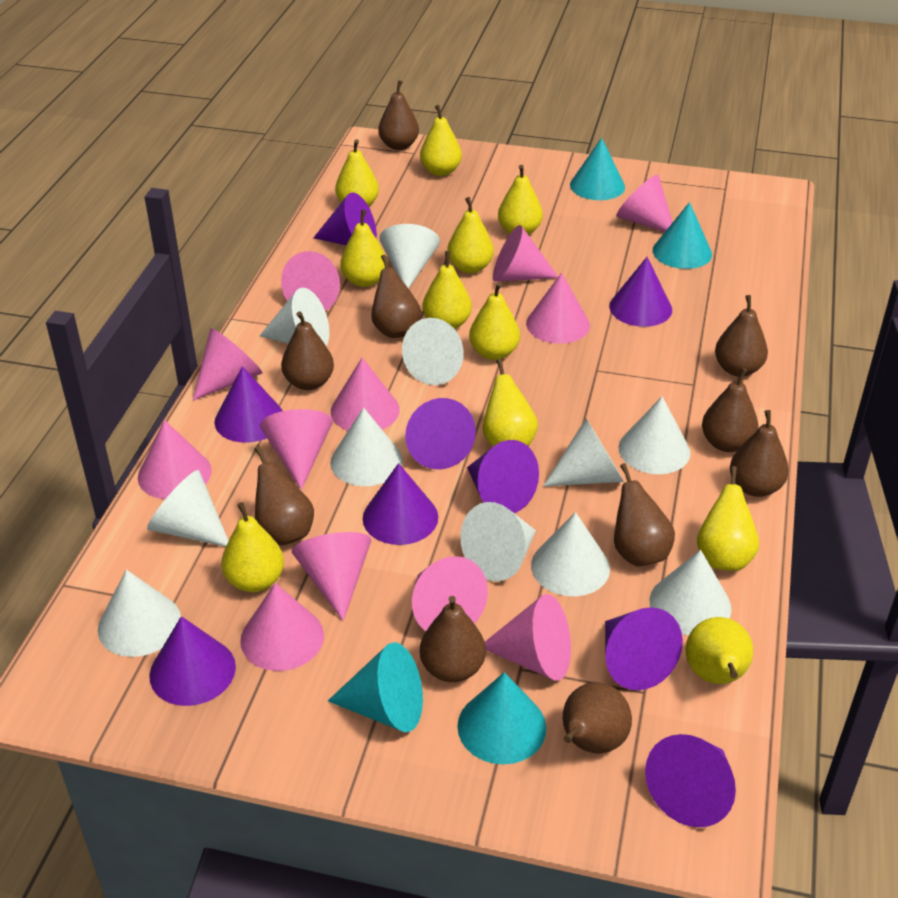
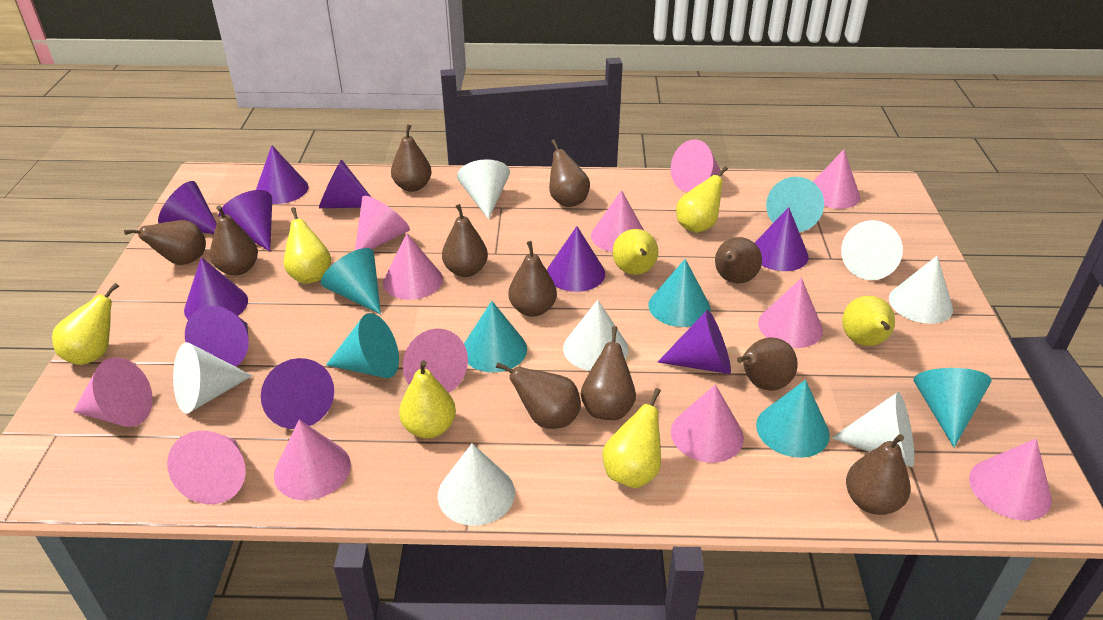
brown pear: [254,446,314,545] [281,311,334,390] [371,255,421,338] [378,80,419,150] [420,596,486,682] [563,682,632,754] [614,463,675,567] [702,368,759,452] [715,295,768,377] [730,410,789,497] = 10 -> [124,220,206,265] [210,205,258,275] [391,124,432,192] [442,204,488,277] [496,362,581,429] [509,241,557,317] [549,139,590,207] [581,326,636,420] [715,237,762,284] [737,337,798,391] [846,434,911,515] = 11
purple cone: [149,616,236,706] [214,366,283,443] [313,192,377,245] [363,463,438,545] [405,398,476,469] [467,440,539,513] [605,607,683,690] [609,257,672,327] [645,734,736,827] = 9 -> [158,181,217,234] [184,257,248,320] [185,306,248,367] [218,190,272,251] [256,145,308,204] [261,358,334,429] [319,160,371,208] [547,226,605,292] [658,310,731,374] [755,207,809,271] = 10
turquoise cone: [328,642,423,732] [457,672,546,764] [570,138,625,200] [653,202,712,269] = 4 -> [321,248,381,314] [326,313,399,378] [464,301,527,373] [649,259,711,327] [756,380,830,458] [766,177,824,232] [913,368,992,448] = 7
white cone: [98,570,181,657] [147,470,229,547] [259,288,329,346] [330,408,403,486] [379,224,440,289] [402,318,463,385] [460,502,536,582] [531,512,610,596] [543,418,624,486] [619,397,691,474] [650,550,732,635] = 11 -> [173,342,253,413] [438,443,515,526] [457,159,510,220] [563,300,628,371] [831,392,914,467] [841,220,903,280] [889,256,953,324] = 7
yellow pear: [221,502,284,592] [335,139,379,207] [340,210,385,287] [420,105,462,176] [422,251,472,329] [447,197,494,274] [469,282,520,360] [483,359,538,447] [498,165,543,235] [685,617,753,684] [697,466,759,571] = 11 -> [52,283,119,365] [284,207,331,284] [399,360,456,439] [602,388,661,488] [612,229,658,275] [676,166,728,233] [842,296,895,346] = 7

